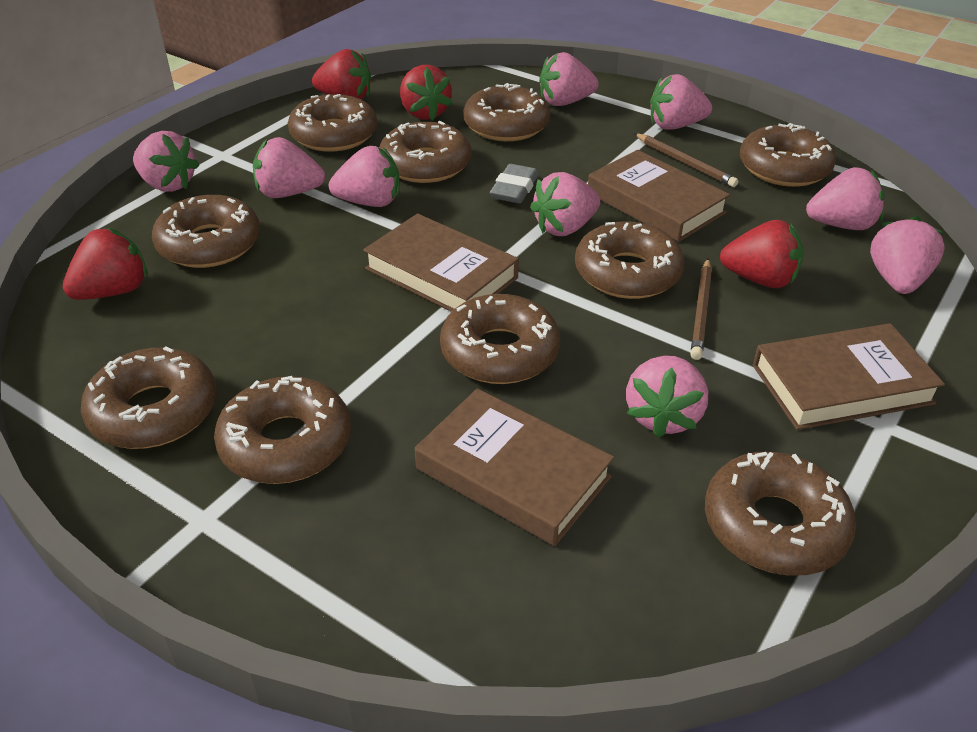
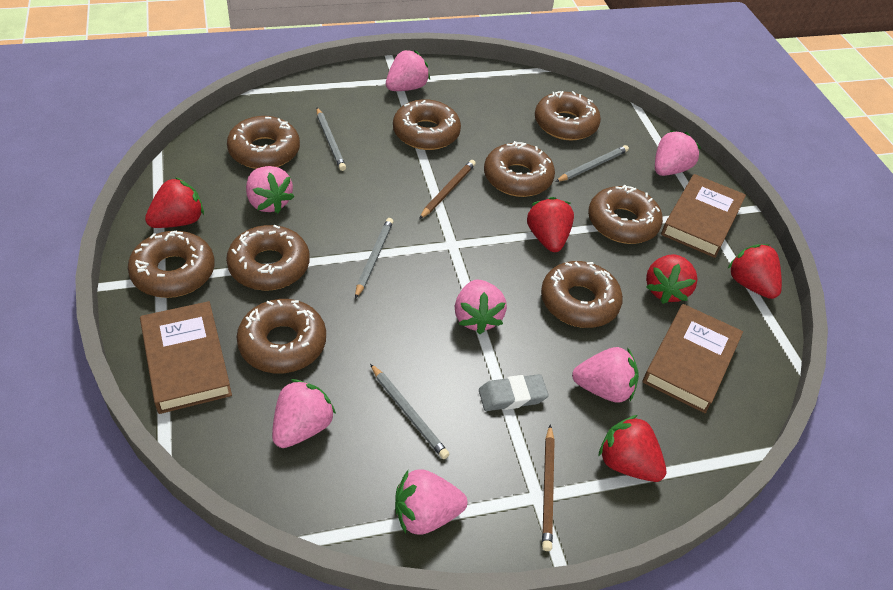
brown book: [363,214,519,312] [415,388,614,546] [588,150,730,242] [753,323,945,430] = 4 -> [140,301,232,414] [642,304,743,413] [661,174,746,258] = 3
brown donut: [81,346,217,449] [152,195,260,268] [214,376,351,484] [288,94,377,152] [379,121,471,183] [440,294,560,384] [463,83,550,141] [575,222,684,299] [705,452,856,576] [740,123,836,187] = 10 -> [128,230,215,298] [226,225,310,291] [227,116,300,169] [237,299,326,373] [393,99,461,150] [484,141,555,197] [535,91,601,141] [541,261,623,328] [588,185,663,244] = 9
grey pencil: none = 0 -> [316,108,346,171] [355,218,393,299] [370,364,449,459] [555,145,629,182] = 4
pink strawberry: [133,131,199,192] [253,137,325,198] [329,146,400,207] [530,172,600,236] [539,52,599,106] [626,356,708,438] [650,74,712,130] [806,167,884,230] [870,216,944,294] = 9 -> [246,166,294,213] [272,379,336,448] [386,50,430,91] [395,469,468,534] [455,279,507,334] [572,347,639,403] [655,130,701,176] = 7
red strawberry: [63,228,148,300] [312,49,371,100] [400,65,453,120] [720,220,803,288] = 4 -> [145,177,204,228] [527,197,574,252] [598,415,666,482] [646,254,698,304] [728,244,782,299] = 5

